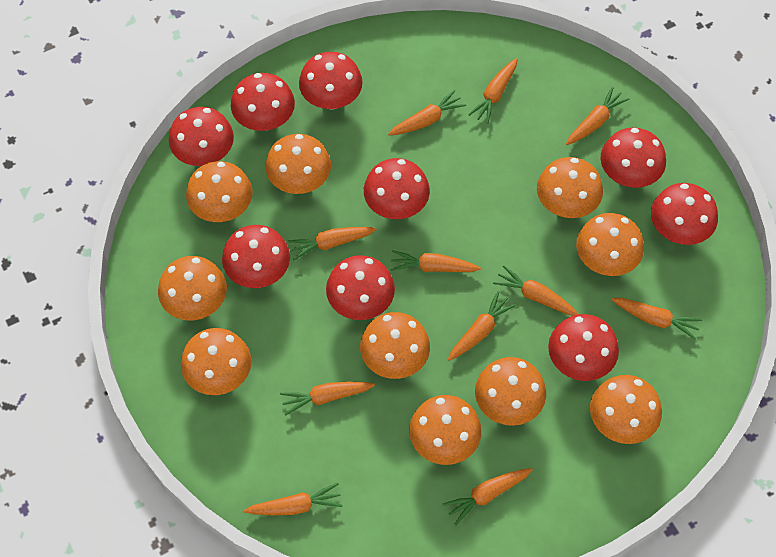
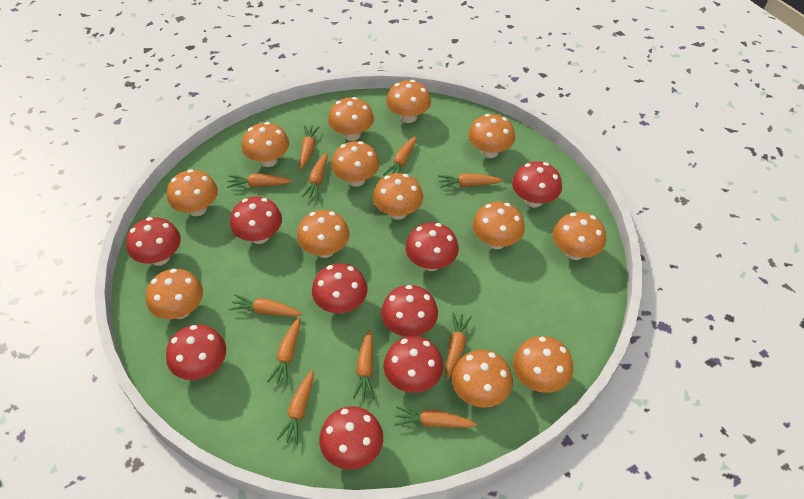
orange mushroom: [158,256,227,320] [181,328,251,395] [186,161,253,222] [266,134,331,194] [360,312,430,379] [409,395,482,465] [475,357,546,426] [537,157,603,218] [576,213,644,276] [590,375,662,444] = 10 -> [146,269,203,319] [167,169,218,216] [242,122,289,167] [297,210,349,258] [328,97,374,141] [331,141,380,187] [373,173,423,220] [386,80,431,123] [452,350,513,408] [468,114,515,158] [473,202,525,249] [513,336,573,393] [553,212,606,260] = 13

